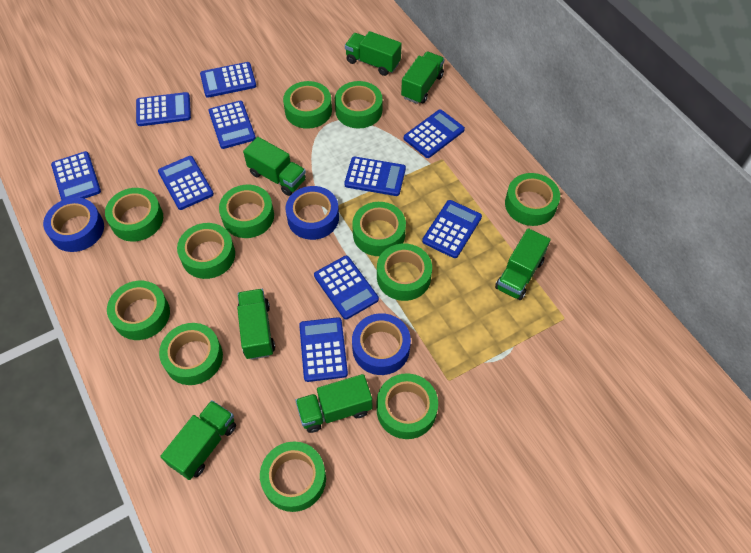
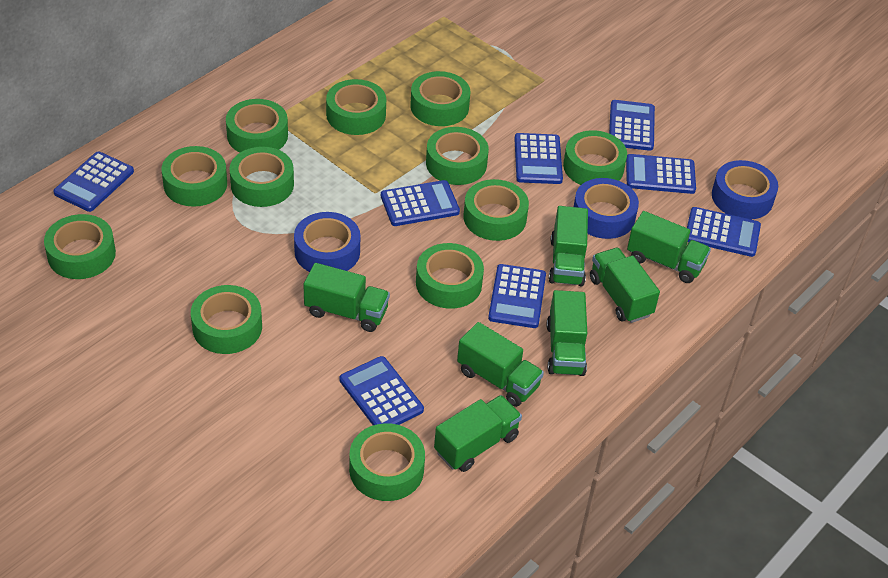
blue calculator: [51,151,101,201] [136,92,191,126] [158,156,214,210] [200,62,256,98] [208,101,256,149] [299,317,348,382] [314,256,379,320] [344,157,406,196] [404,110,465,158] [422,200,482,258] = 10 -> [53,151,134,212] [340,356,424,425] [381,180,460,226] [488,264,546,328] [514,133,563,184] [609,100,655,151] [626,154,696,194] [687,207,761,257] = 8

